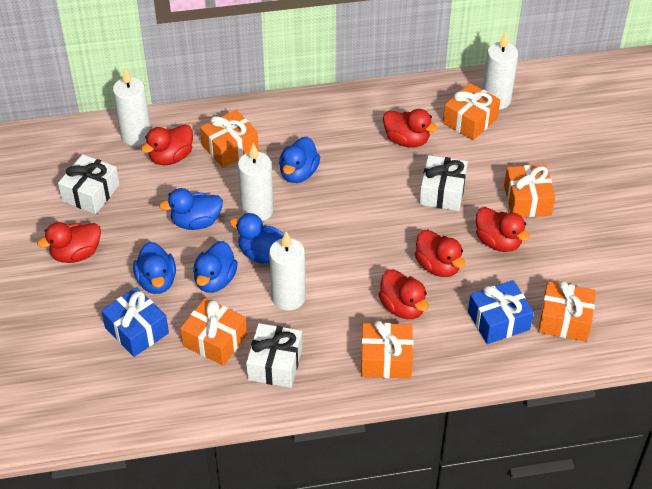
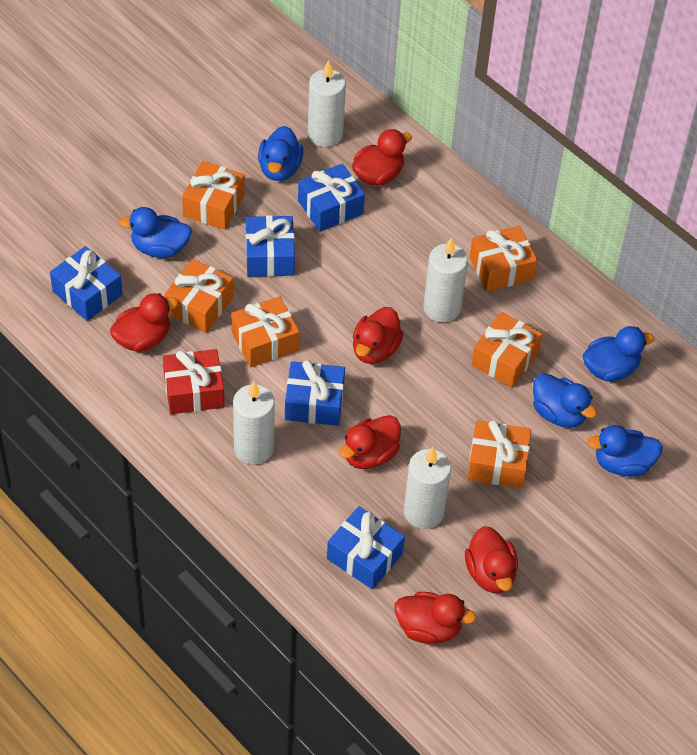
blue gift: [101,287,169,357] [468,280,534,344] = 2 -> [50,246,123,321] [246,215,295,277] [285,360,345,426] [298,163,365,232] [327,506,405,589] = 5
red gift: none = 0 -> [163,349,224,414] = 1
white gift: [58,154,120,214] [246,323,302,388] [419,155,468,211] = 3 -> none = 0

